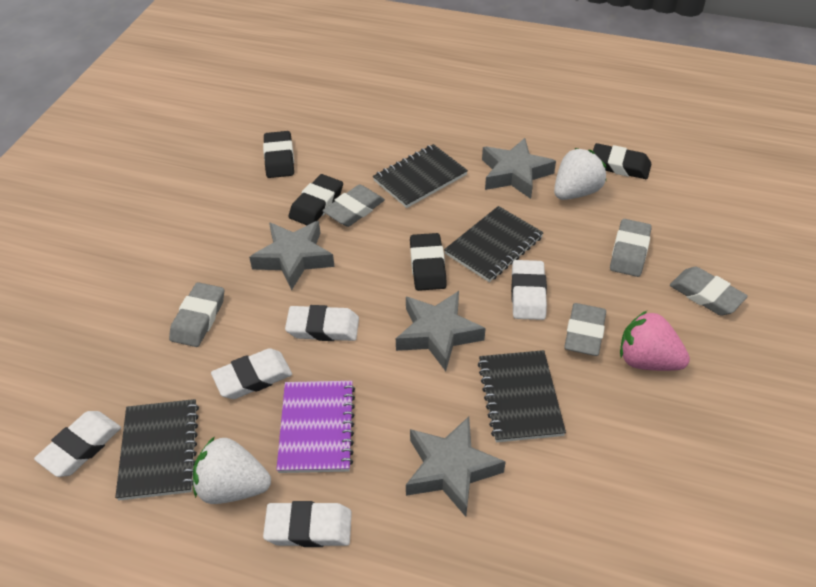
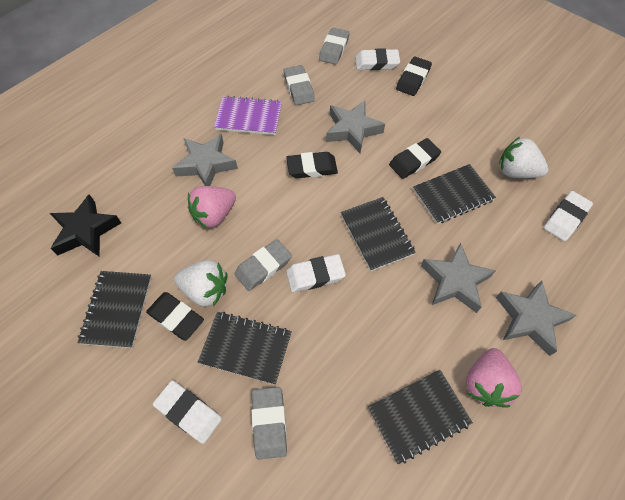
black notebook: [115,399,199,501] [373,144,468,208] [444,206,544,282] [478,350,566,442] = 4 -> [77,271,152,348] [198,312,292,385] [341,197,416,271] [368,370,473,464] [413,164,496,224] = 5
black star: none = 0 -> [50,194,121,257] = 1
grey eraser: [169,282,224,347] [322,184,385,227] [564,303,606,356] [610,219,652,277] [670,267,748,315] = 5 -> [235,239,292,291] [251,387,287,460] [284,65,315,105] [319,28,350,65] = 4
pink strawberry: [620,311,690,371] = 1 -> [188,186,236,229] [466,348,522,408] = 2
white eraser: [34,411,121,477] [211,348,292,399] [263,501,352,547] [285,305,359,341] [511,260,547,320] = 5 -> [153,380,222,444] [286,254,346,292] [355,48,400,70] [544,191,593,241] = 4

